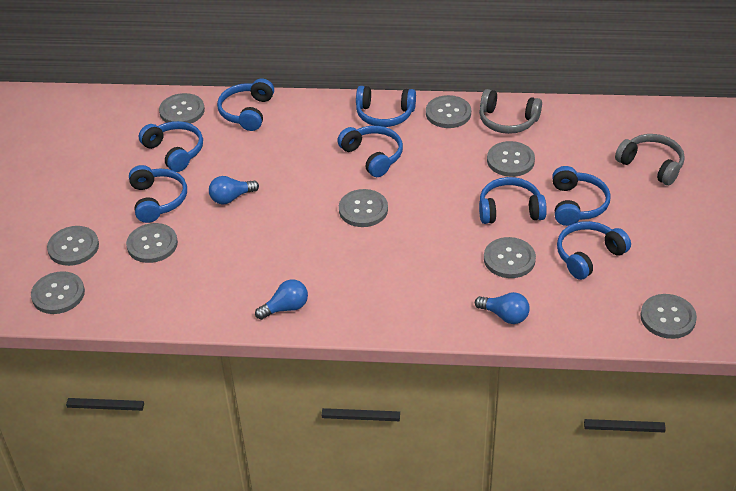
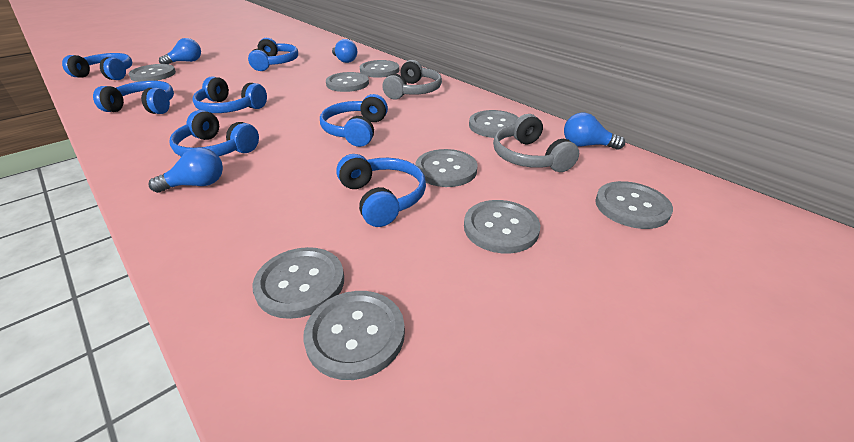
blue headphones: [129,165,187,223] [139,121,203,172] [217,79,274,131] [337,126,403,177] [356,86,416,127] [479,177,547,224] [552,166,611,226] [557,221,631,280] = 8 -> [62,53,132,80] [93,81,174,114] [169,110,259,157] [192,76,267,113] [248,38,298,71] [320,94,388,147] [336,154,426,227] = 7
blue light bulb: [209,176,259,205] [255,279,308,320] [475,292,529,324] = 3 -> [149,147,223,193] [159,38,201,64] [332,39,357,63] [564,113,625,150] = 4

